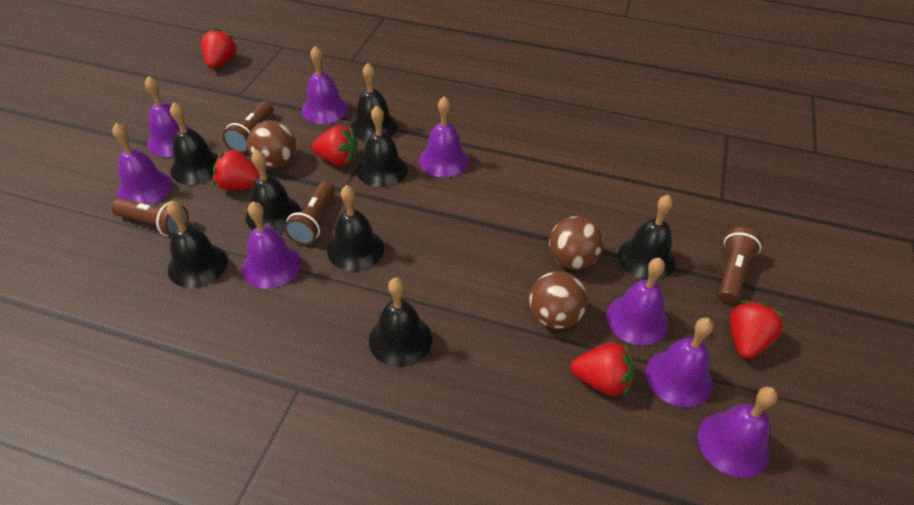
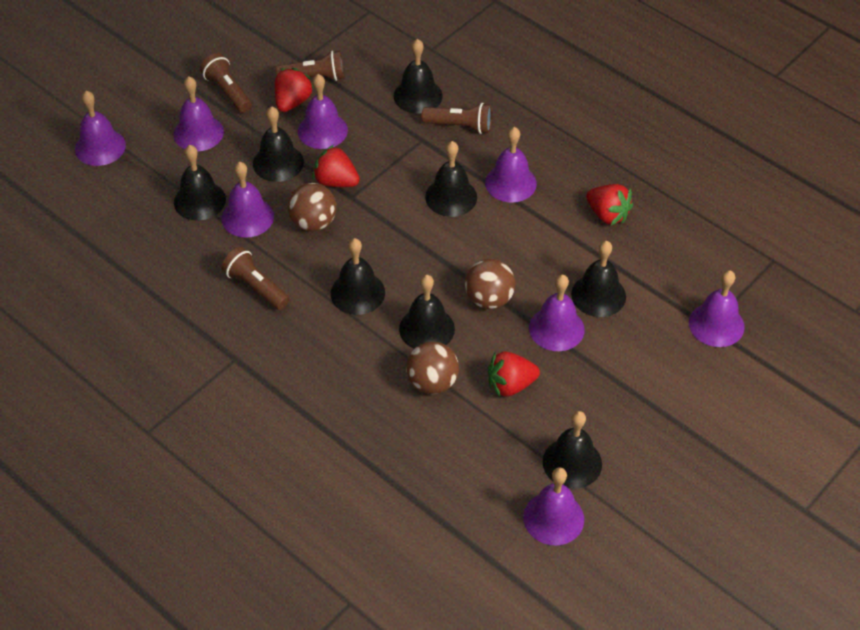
red strawberry: [201,28,238,69] [213,148,260,190] [312,125,358,166] [570,342,634,397] [730,300,785,359] = 5 -> [275,68,314,112] [312,145,360,187] [488,351,540,397] [586,184,633,225] = 4

